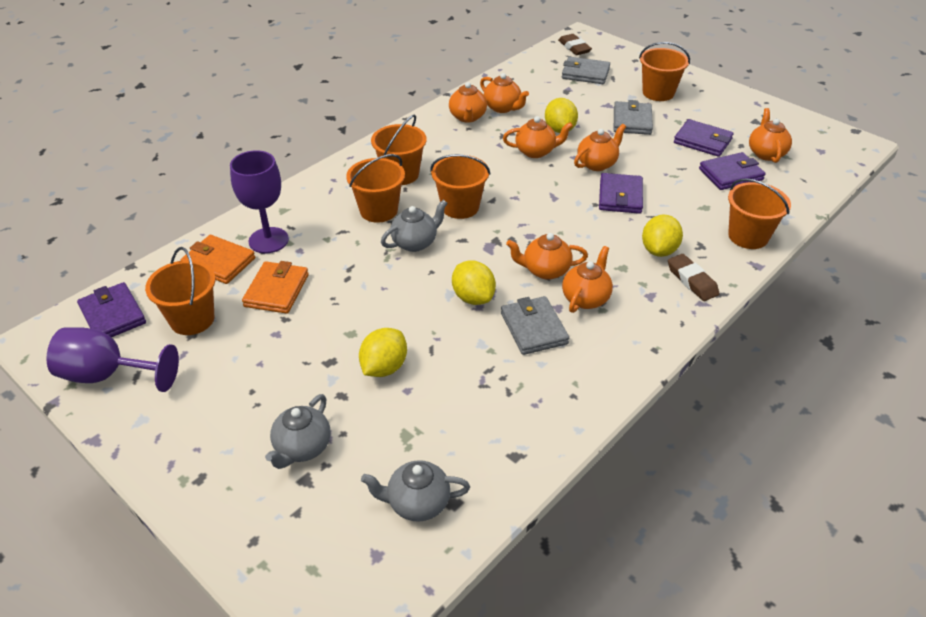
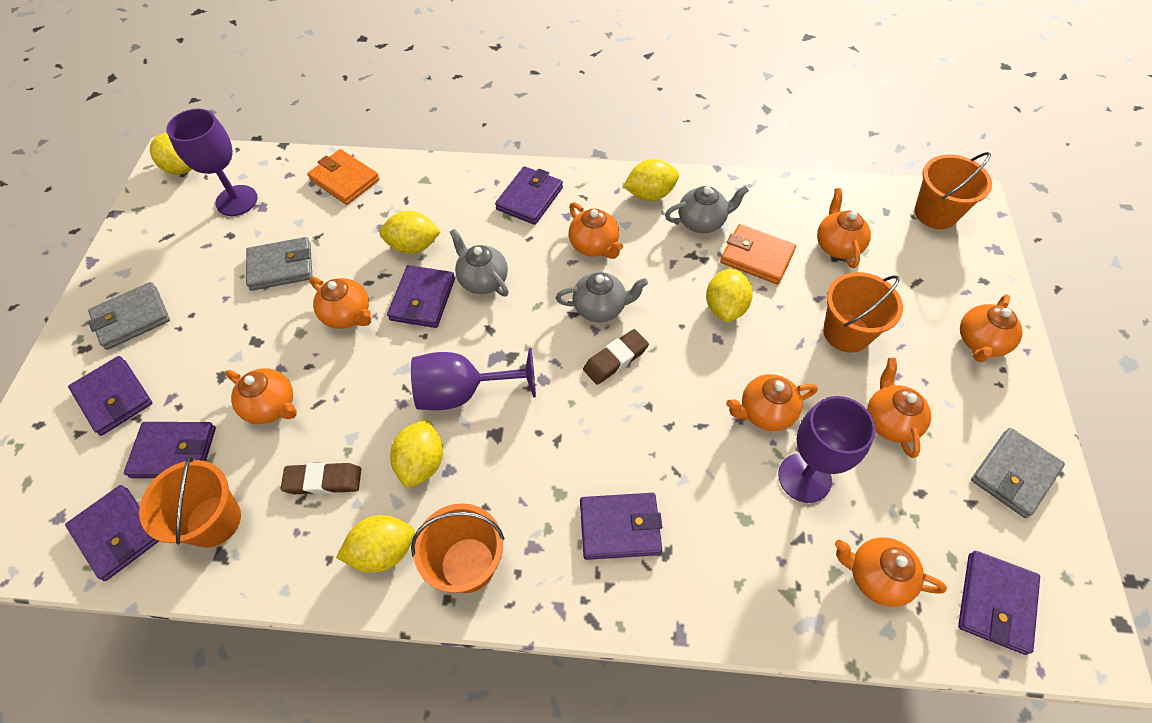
orange bucket: [145,247,215,335] [346,154,405,223] [371,115,426,185] [430,154,490,219] [639,42,690,101] [728,178,791,249] = 6 -> [139,456,241,547] [411,503,504,593] [823,272,903,353] [914,152,992,229] = 4
orange teapot: [449,82,487,123] [480,73,529,113] [503,116,573,158] [506,233,588,280] [562,246,613,313] [574,124,626,171] [749,108,792,163] = 7 -> [225,368,297,424] [309,277,371,329] [569,202,623,259] [726,374,817,431] [817,188,871,268] [835,538,947,607] [867,358,931,458] [960,294,1023,362] = 8
purple goblet: [46,327,179,392] [230,150,289,253] = 2 -> [166,109,258,216] [411,348,536,410] [778,396,876,503] = 3
purple wallet: [77,282,146,337] [599,173,643,214] [674,119,733,157] [699,152,766,190] = 4 -> [65,485,159,581] [68,356,152,436] [124,422,216,478] [387,265,455,328] [495,166,563,225] [580,493,662,560] [958,551,1040,655] = 7
yellow lemon: [359,328,407,377] [452,260,496,305] [545,98,578,133] [642,215,683,257] = 4 -> [150,133,192,175] [336,515,415,573] [379,211,441,254] [390,419,443,487] [623,159,679,201] [706,268,753,322] = 6

